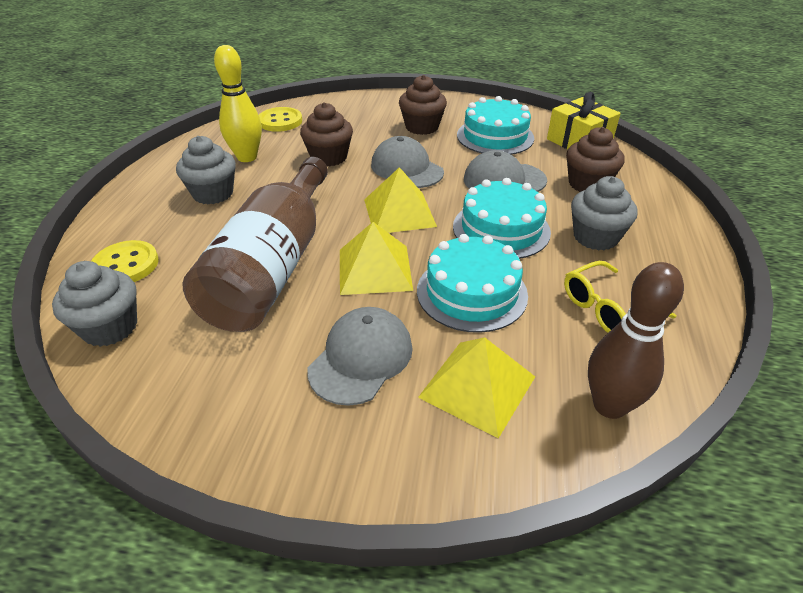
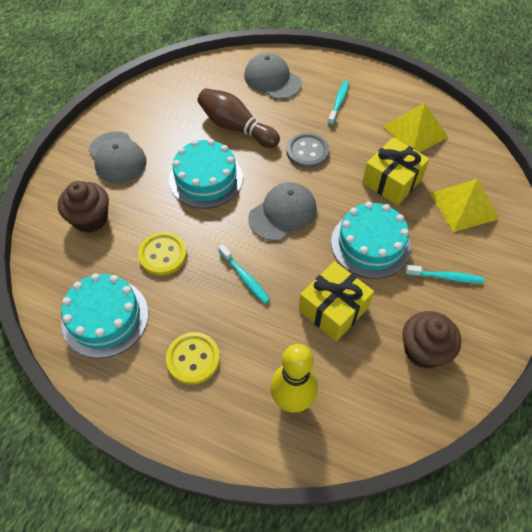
brown bottle: [182,157,328,332] = 1 -> none = 0
brown cupcake: [300,102,353,166] [399,75,447,135] [566,127,624,192] = 3 -> [58,181,109,233] [402,311,461,369] = 2
grey button: none = 0 -> [287,133,329,168] = 1
grey cupcake: [52,261,137,347] [176,136,236,204] [571,176,638,251] = 3 -> none = 0
turquoise toothbrush: none = 0 -> [218,244,270,304] [328,81,349,125] [405,265,484,284] = 3
yellow gift: [547,92,621,149] = 1 -> [299,261,374,341] [362,137,430,205] = 2
yellow glasses: [564,261,676,333] = 1 -> none = 0
yellow pyramid: [340,222,413,295] [364,167,437,233] [418,337,535,439] = 3 -> [383,103,448,152] [430,179,499,232] = 2

